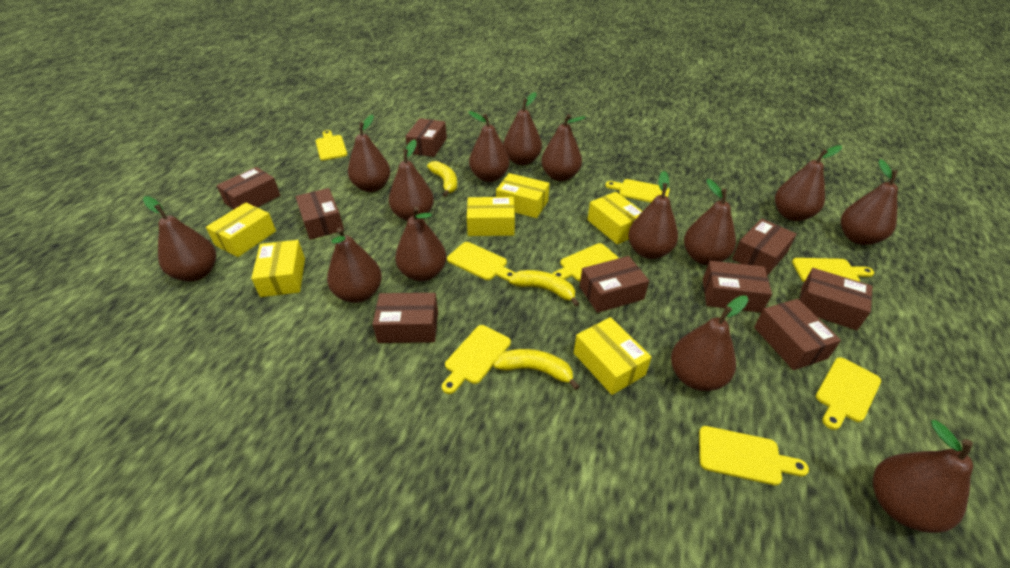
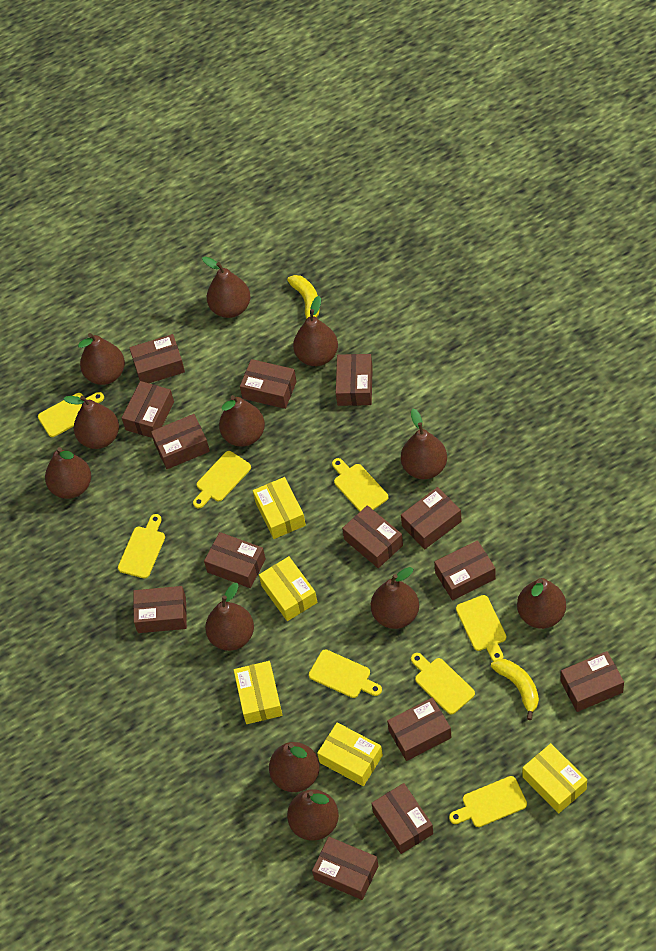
brown box: [217,167,280,210] [295,188,344,240] [373,293,438,343] [405,118,447,157] [580,256,649,313] [703,261,772,313] [732,219,797,276] [754,299,841,370] [799,268,872,330] = 9 -> [122,381,174,438] [129,334,185,383] [133,586,187,633] [151,414,210,469] [204,532,266,588] [240,359,297,409] [312,837,379,900] [336,354,373,406] [342,505,403,568] [371,783,434,854] [387,698,452,761] [401,487,462,549] [434,540,496,601] [560,651,624,712] = 14
brown pear: [143,196,216,281] [327,227,382,303] [348,114,390,192] [389,139,434,221] [395,206,446,281] [469,111,509,182] [503,92,542,165] [541,114,586,181] [628,171,678,259] [671,295,748,391] [684,179,736,265] [775,145,842,221] [841,159,898,245] [873,420,973,533] = 14 -> [45,447,91,499] [64,396,119,449] [78,333,125,385] [202,257,251,318] [205,583,254,651] [219,395,265,447] [269,742,320,792] [287,789,339,841] [293,296,338,366] [371,567,419,629] [401,409,447,479] [517,578,566,629] = 12
yellow banana: [427,161,457,197] [493,349,580,390] [509,270,579,307] = 3 -> [287,275,320,319] [491,659,539,720] = 2
yellow box: [206,202,276,257] [251,240,305,297] [467,197,515,236] [496,173,550,218] [574,317,652,395] [588,192,642,244] = 6 -> [234,661,282,724] [253,477,306,539] [259,556,317,621] [317,722,383,786] [523,743,587,814] = 5

